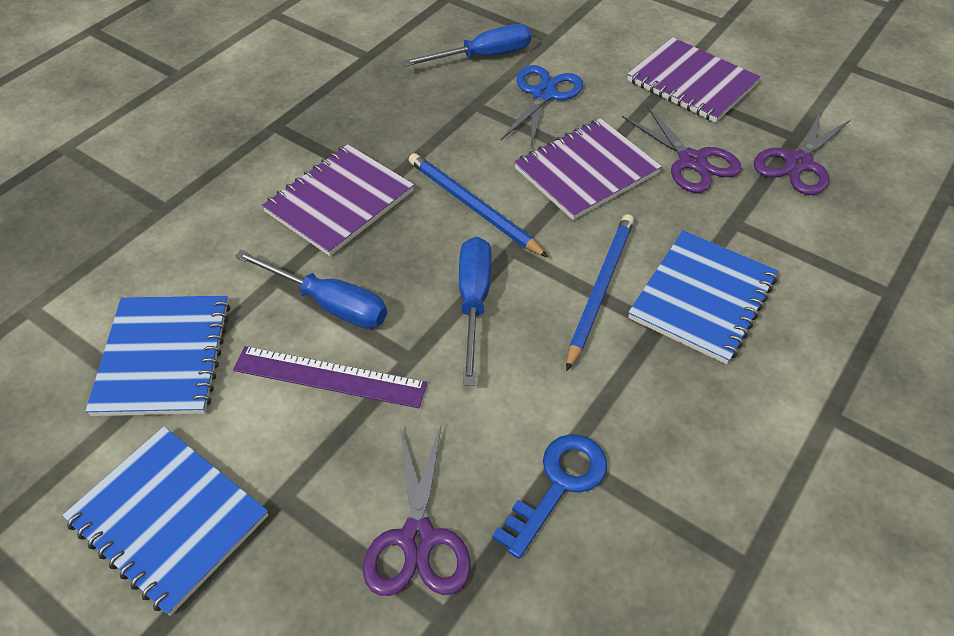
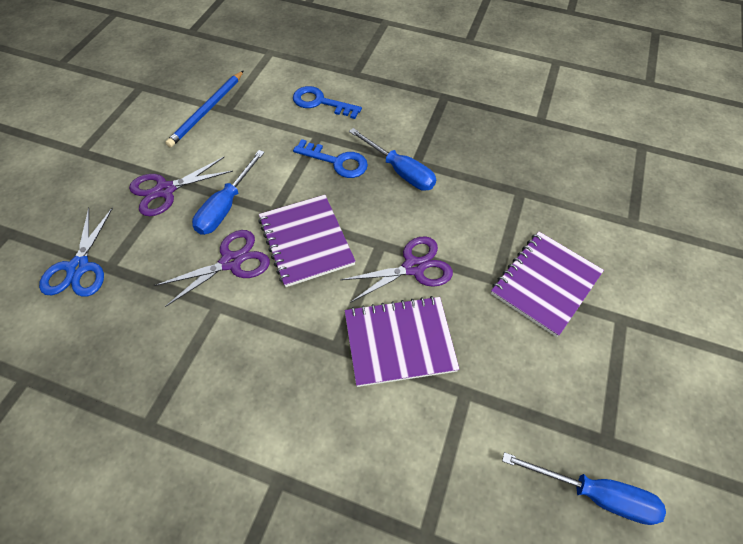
blue key: [492,434,607,559] = 1 -> [293,86,362,119] [293,139,368,178] = 2
blue notebook: [62,427,268,616] [85,296,230,416] [628,230,778,364] = 3 -> none = 0
blue pencil: [409,153,548,257] [566,214,634,371] = 2 -> [165,71,243,147] = 1
purple ruler: [233,346,427,408] = 1 -> none = 0

